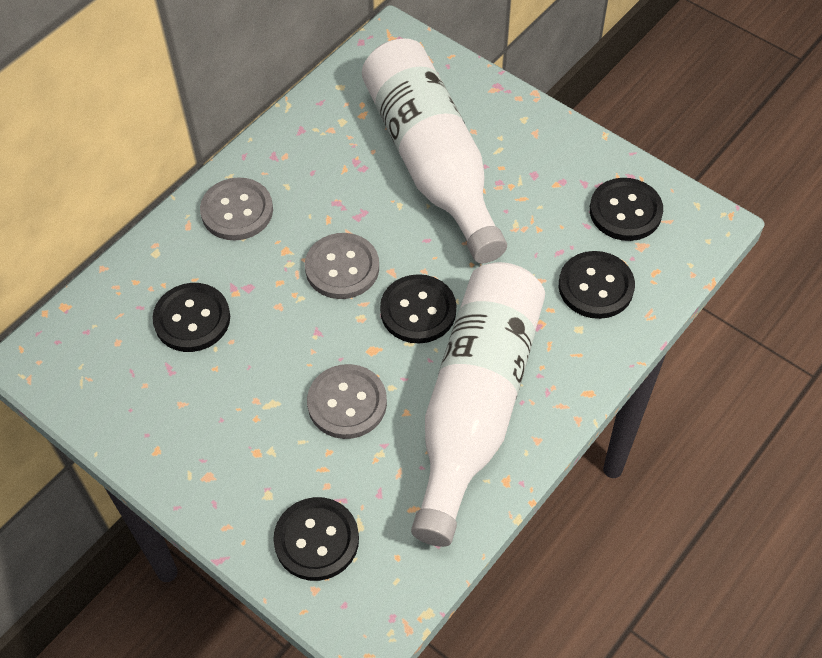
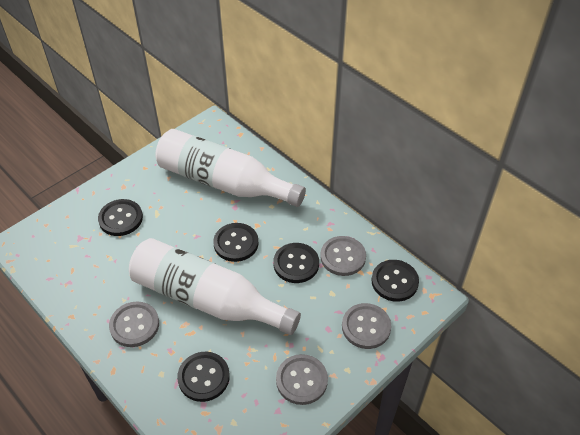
grey button: [200,178,273,240] [305,233,379,299] [307,364,387,439] = 3 -> [109,302,159,347] [276,354,328,405] [320,236,366,276] [342,303,391,349] = 4

